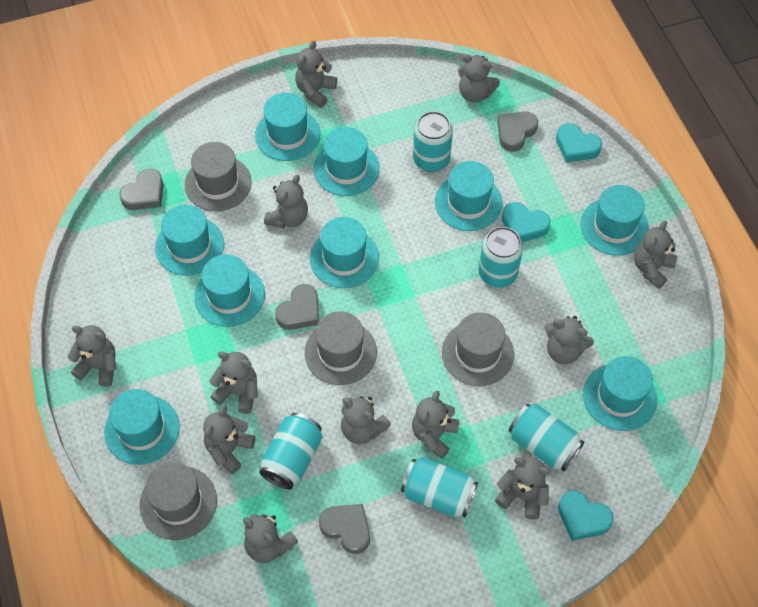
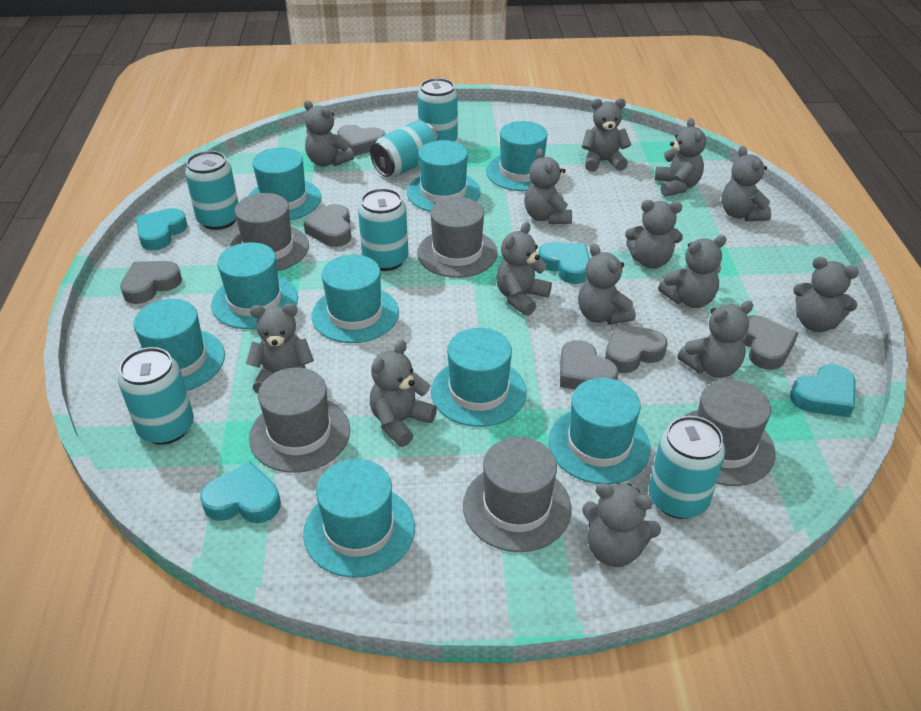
grey hat: [139,463,217,540] [184,142,252,211] [305,311,377,385] [442,312,514,386] = 4 -> [229,193,309,271] [249,368,350,473] [417,197,498,278] [463,437,571,552] [685,379,776,486] = 5
grey heart: [119,169,163,210] [275,284,319,330] [319,504,370,554] [497,111,538,152] = 4 -> [120,261,182,304] [304,204,351,247] [337,125,385,156] [560,340,619,389] [605,324,668,373] [743,315,798,370] = 6
grey teddy bear: [68,325,116,387] [203,405,256,474] [209,351,258,414] [243,514,298,563] [264,175,308,229] [295,41,337,108] [341,396,391,444] [412,390,460,459] [458,54,500,102] [495,457,550,520] [545,316,594,364] [634,221,677,289] = 12 -> [246,304,314,393] [304,100,354,166] [370,340,437,447] [496,222,552,316] [524,148,572,224] [578,244,636,325] [582,98,631,172] [582,483,661,567] [625,200,683,268] [655,118,706,197] [658,235,727,308] [678,301,754,378] [721,146,771,221] [793,257,859,332] = 14
turquoise can: [259,413,323,489] [401,457,478,517] [413,111,453,172] [478,227,523,288] [509,404,585,472] = 5 -> [118,347,194,445] [185,151,238,230] [358,188,408,271] [370,120,439,177] [417,78,458,141] [649,416,726,519] = 6
turquoise heart: [502,202,550,242] [556,123,602,162] [558,490,614,541] = 3 -> [136,208,187,251] [200,461,281,523] [538,242,590,284] [790,364,855,417] = 4

